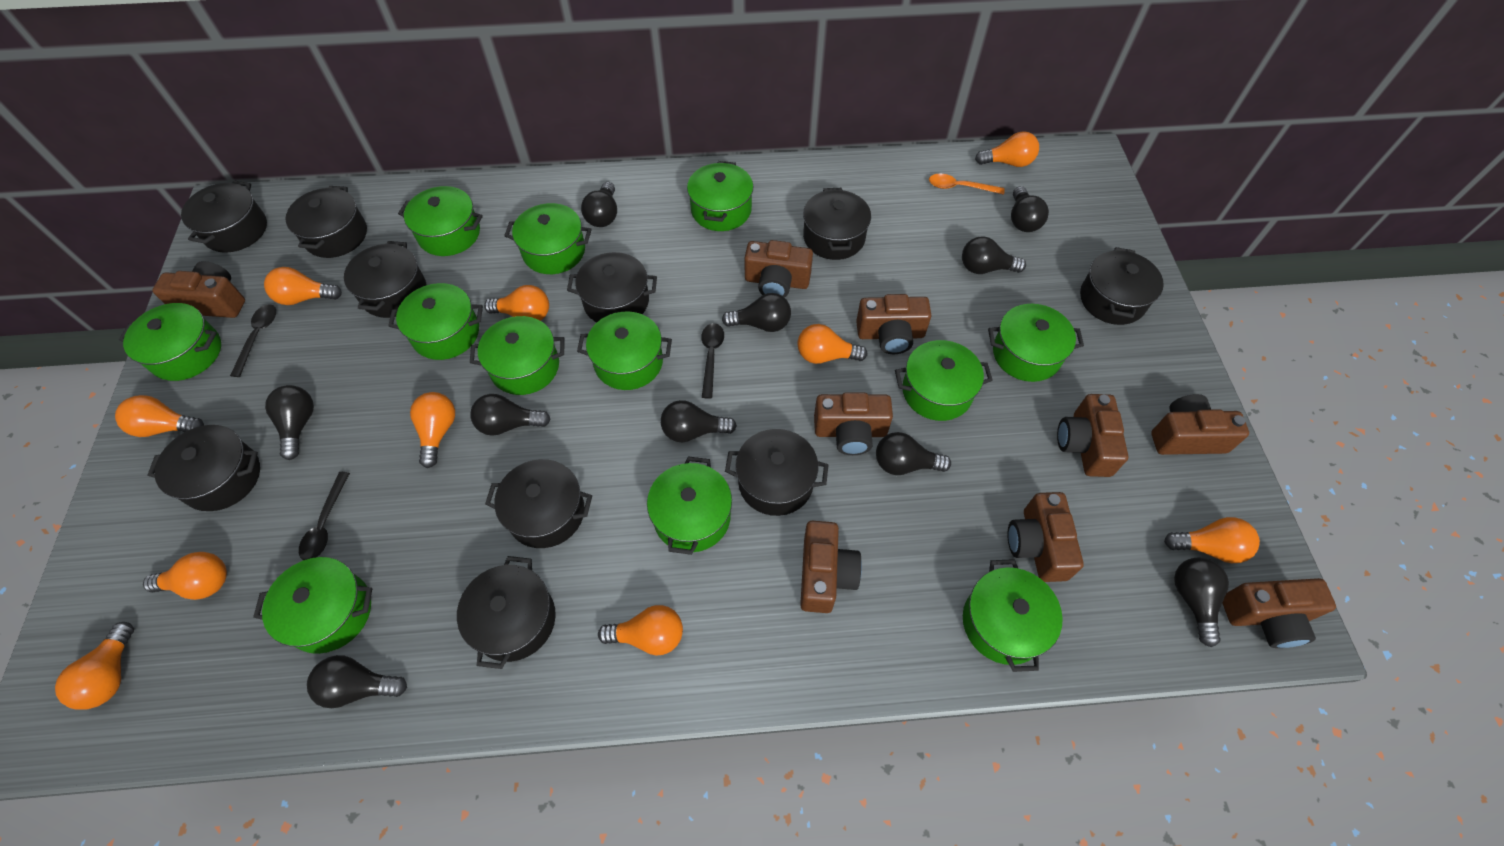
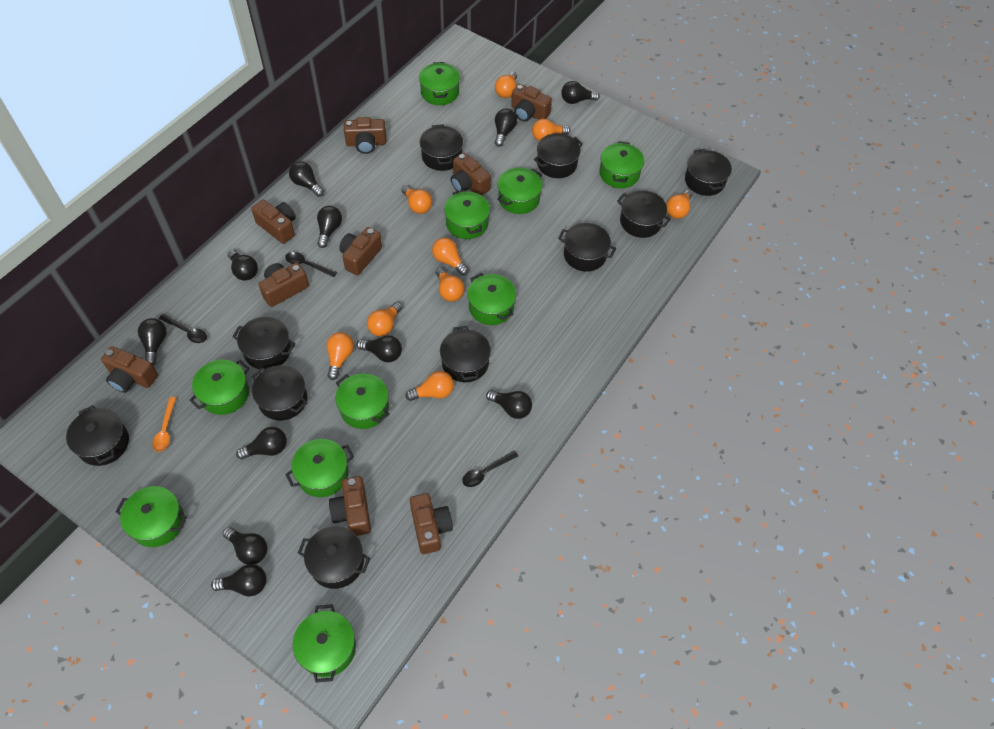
black light bulb: [265,385,314,460] [307,655,407,708] [471,394,551,436] [581,182,617,227] [661,400,737,442] [722,293,791,332] [876,432,951,475] [962,236,1026,274] [1011,186,1049,232] [1174,557,1229,647] = 10 -> [138,318,167,365] [211,564,267,597] [223,527,268,564] [227,249,258,281] [236,427,287,459] [289,161,324,197] [317,206,342,248] [357,335,402,362] [486,390,532,419] [495,108,517,147] [561,81,600,104] = 11
green pot: [119,303,221,381] [253,557,372,654] [388,283,483,360] [398,186,483,256] [470,316,565,395] [504,203,592,274] [577,312,672,390] [647,456,732,555] [687,161,753,231] [895,340,993,421] [963,559,1063,672] [988,304,1084,382] = 12 -> [115,486,187,547] [189,360,250,415] [285,439,354,497] [293,604,356,683] [336,373,390,429] [419,62,460,105] [444,190,490,239] [467,273,516,325] [497,168,542,214] [599,141,644,188] = 10
orange light bulb: [55,622,134,710] [115,395,204,437] [143,552,227,600] [264,267,342,305] [410,392,455,468] [484,285,549,321] [598,605,683,656] [798,324,867,364] [975,131,1039,167] [1164,517,1260,563] = 10 -> [327,332,354,380] [367,302,402,336] [401,185,432,214] [405,371,454,401] [432,238,469,276] [436,267,465,302] [495,72,517,98] [532,119,570,141] [666,190,692,219] = 9

